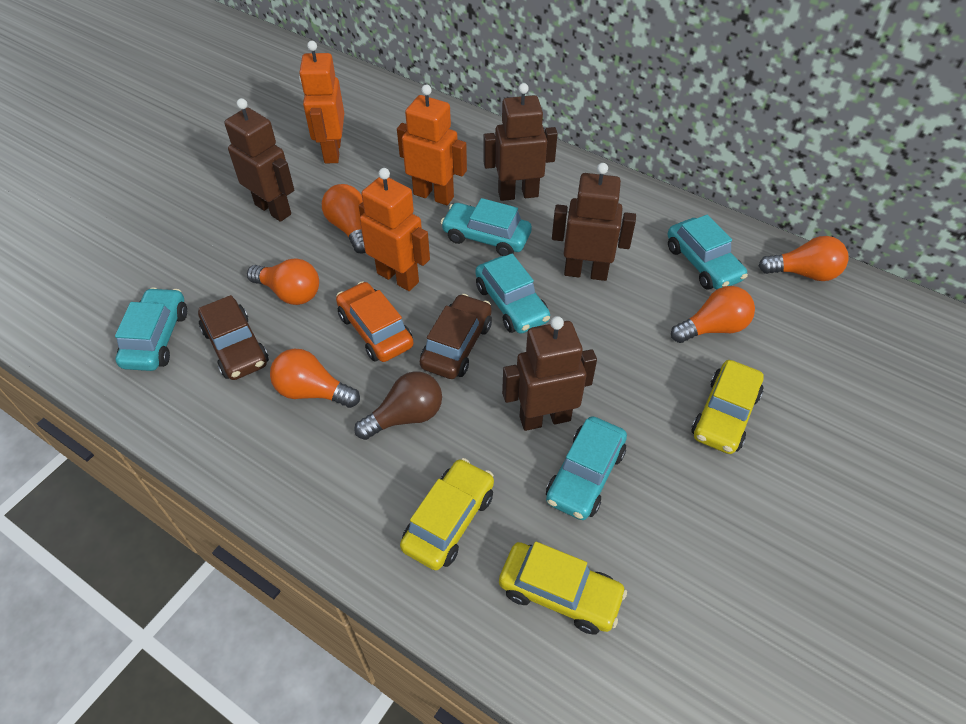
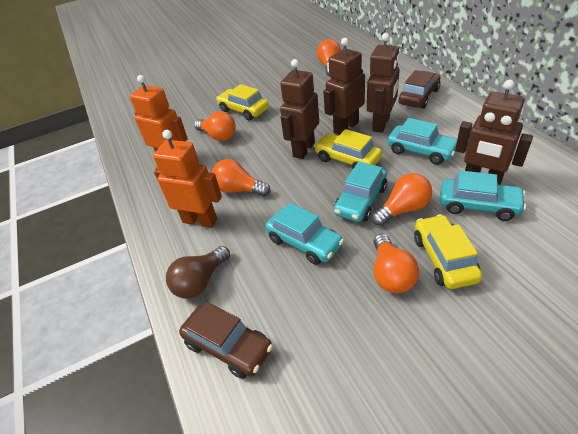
orange car: [336,281,414,362] = 1 -> none = 0
orange robot: [299,41,344,163] [359,168,430,291] [397,85,467,205] = 3 -> [130,75,188,152] [153,130,222,228] = 2
turquoise car: [115,287,187,371] [441,198,532,256] [475,254,550,334] [546,416,627,520] [668,215,748,290] = 5 -> [265,203,344,265] [334,162,387,222] [387,118,457,165] [440,170,526,221] = 4

